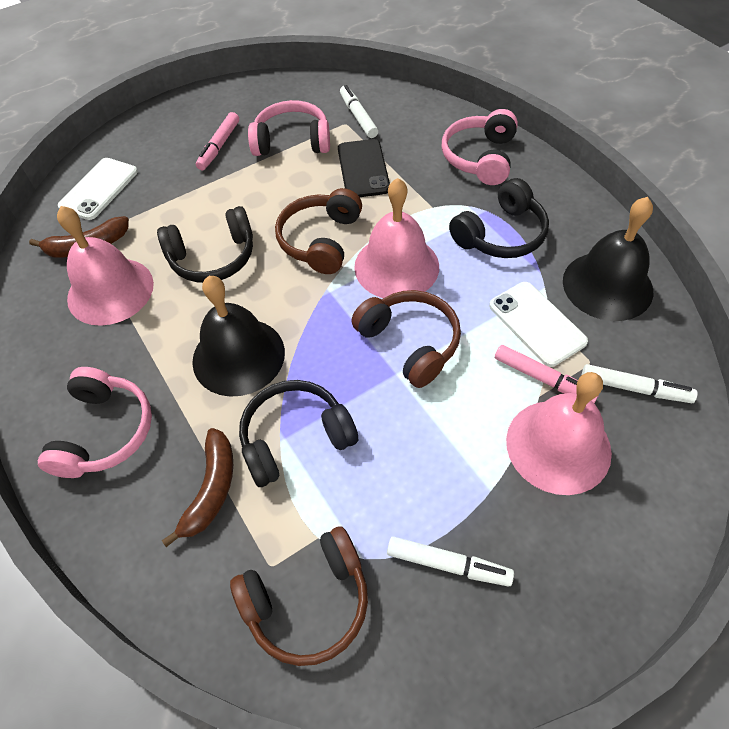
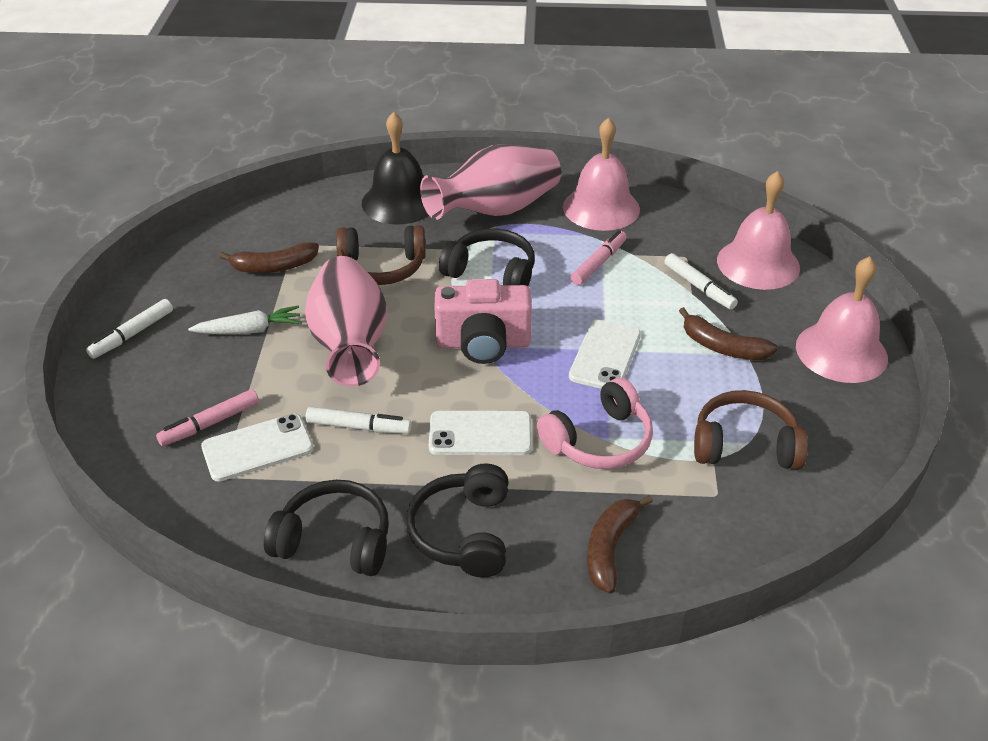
black bell: [192,276,285,397] [563,197,653,321] = 2 -> [362,112,429,224] = 1
black phone: [338,139,390,197] = 1 -> none = 0
brown banana: [29,216,129,258] [162,428,233,547] = 2 -> [219,242,319,273] [587,495,653,594] [679,307,778,360] = 3
brown headphones: [230,526,368,666] [275,188,362,274] [351,290,461,388] = 3 -> [336,225,426,285] [694,390,808,470] = 2
pink camera: none = 0 -> [434,279,532,364] = 1
pink headphones: [38,367,152,478] [248,100,330,156] [442,109,518,185] = 3 -> [537,378,653,469] = 1
pink vase: none = 0 -> [305,256,387,387] [420,144,561,220] = 2
white carrot: none = 0 -> [188,306,302,334] = 1
white phone: [58,158,138,220] [489,282,588,367] = 2 -> [201,414,314,482] [429,411,532,455] [569,319,641,389] = 3

